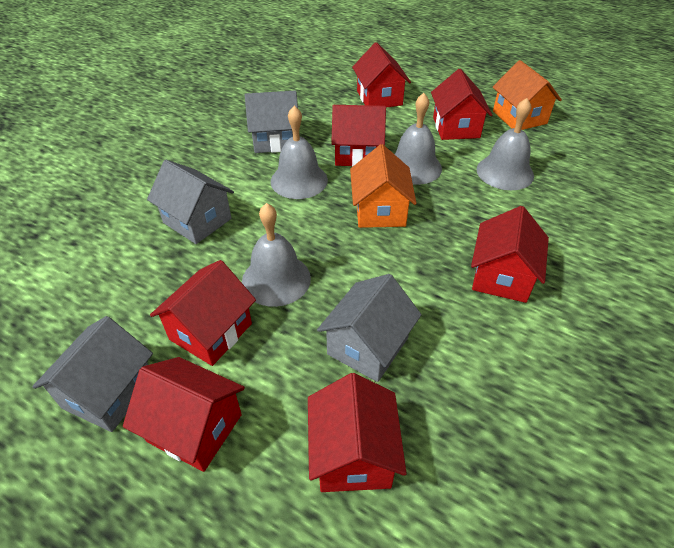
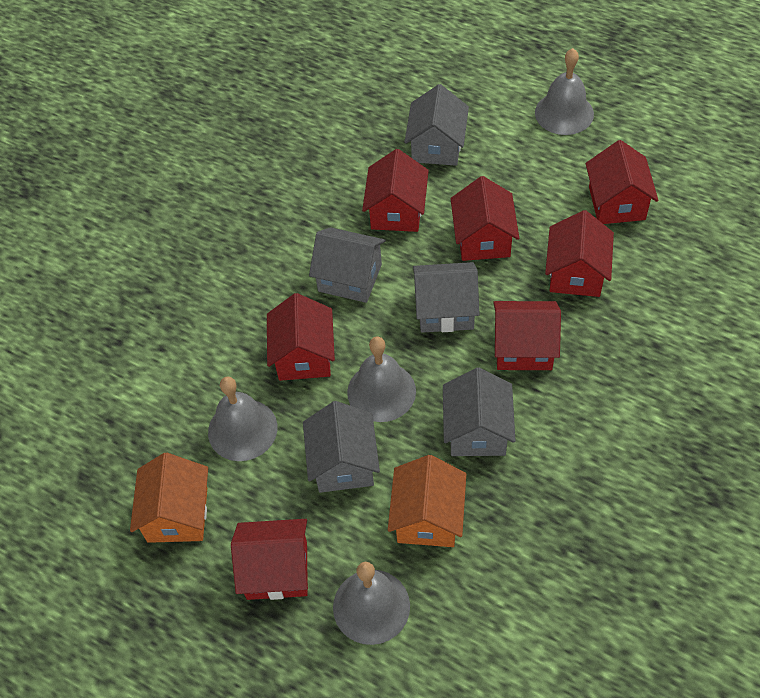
grey house: [32,316,153,432] [147,160,234,244] [245,91,298,153] [317,274,422,382] = 4 -> [303,401,380,493] [309,227,386,303] [404,84,469,166] [413,262,480,333] [443,367,516,456] = 5

